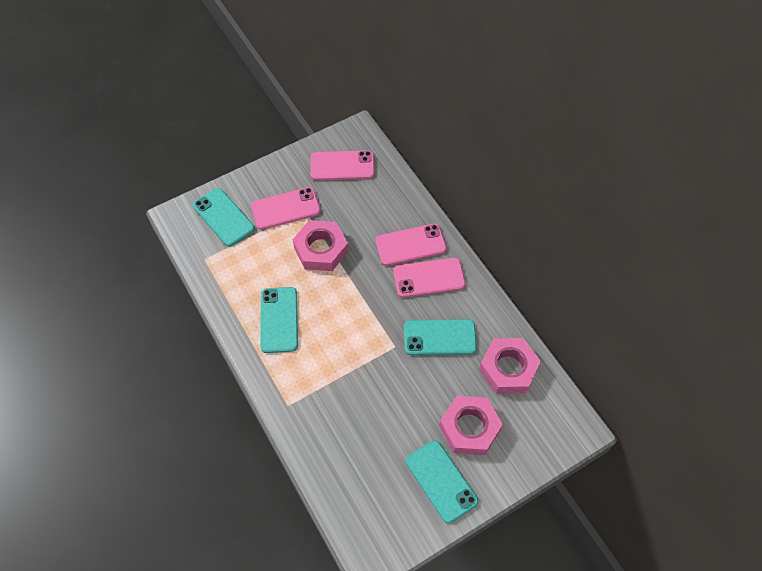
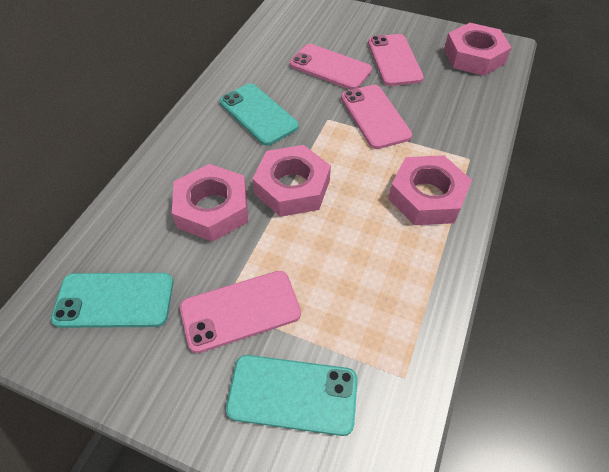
pink nut: [293,220,348,271] [439,396,503,455] [479,338,541,394] = 3 -> [172,164,248,242] [253,145,331,217] [388,155,472,225] [444,23,512,76] = 4
turquoise phone: [193,188,255,247] [260,287,298,353] [404,319,477,355] [406,440,478,523] = 4 -> [51,273,173,328] [220,84,299,146] [226,355,358,436] = 3

